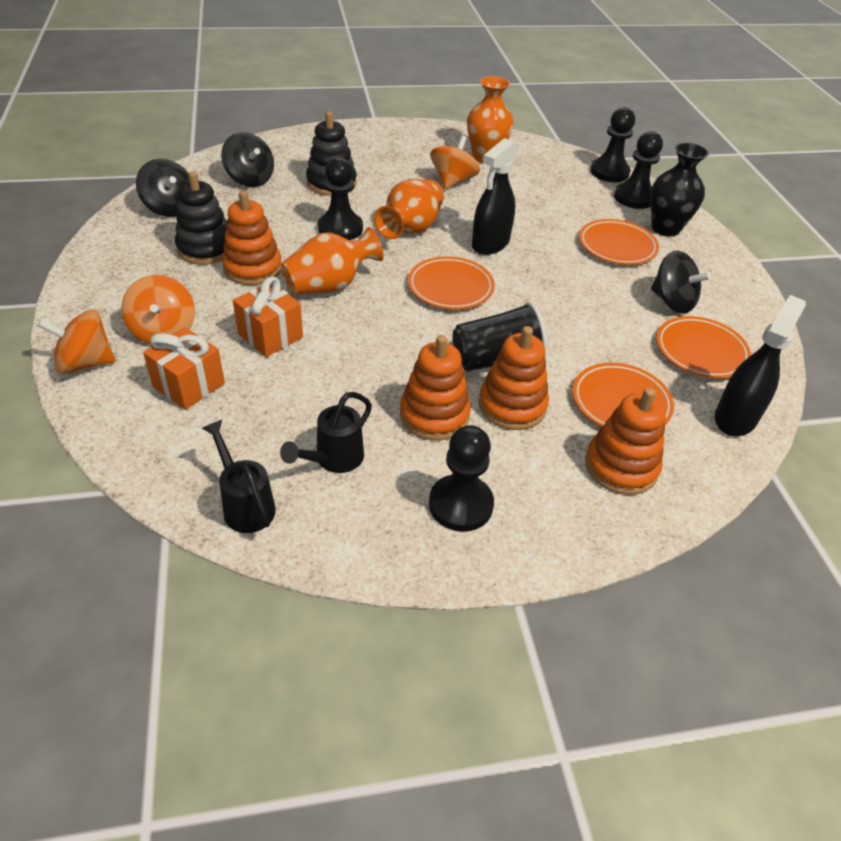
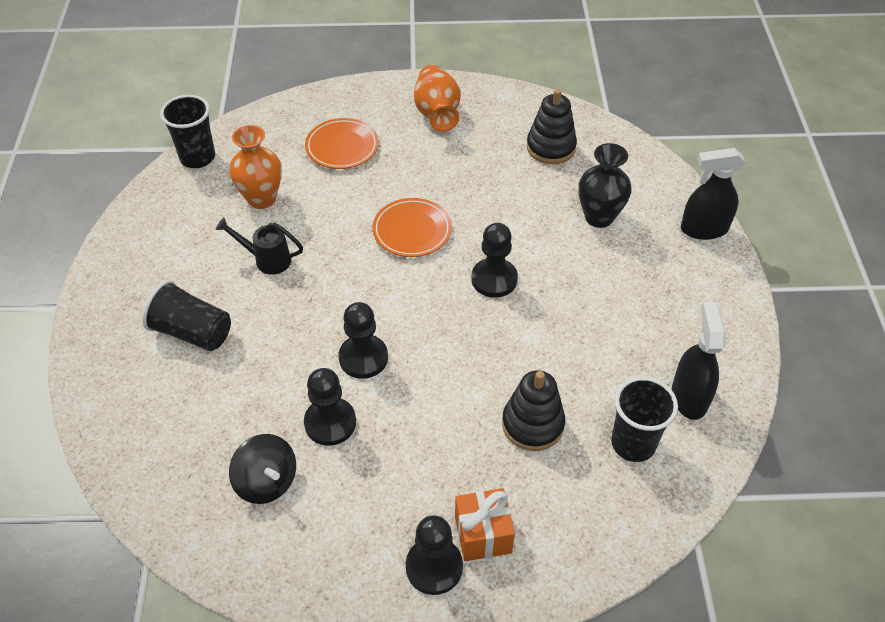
black cup: [453,302,547,371] = 1 -> [142,280,231,351] [160,95,215,168] [611,377,678,462] = 3
black spinning top: [136,159,189,217] [221,132,274,187] [651,251,711,314] = 3 -> [229,434,296,504] = 1
black watering can: [202,420,276,533] [280,392,372,473] = 2 -> [216,218,303,275] = 1
orange gift: [143,327,225,410] [233,277,303,357] = 2 -> [455,488,515,561] = 1
orange plate: [408,256,495,310] [572,363,674,427] [579,219,659,265] [656,316,751,378] = 4 -> [305,118,379,169] [372,198,452,257] = 2
orange spinning top: [38,309,116,375] [121,275,195,344] [430,135,480,189] = 3 -> none = 0
orange stacking toy: [222,191,282,285] [400,335,471,441] [479,326,549,430] [585,388,666,495] = 4 -> none = 0
orange vase: [281,227,383,295] [374,179,444,239] [467,76,514,164] = 3 -> [229,125,282,209] [414,65,461,132] = 2

